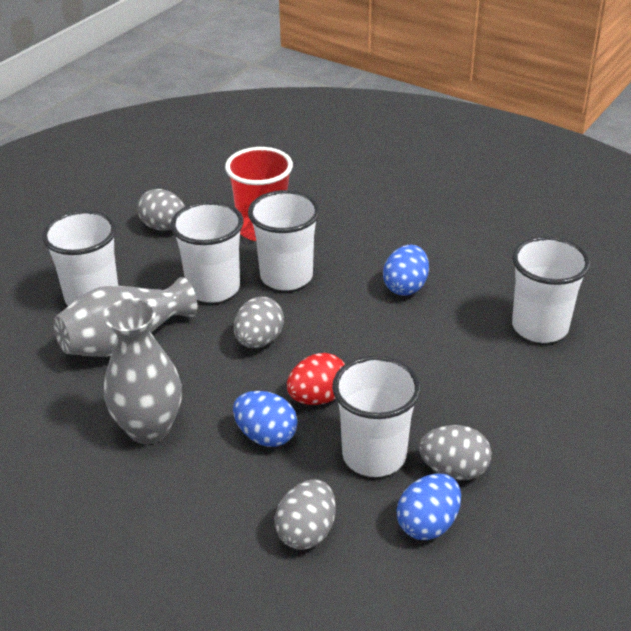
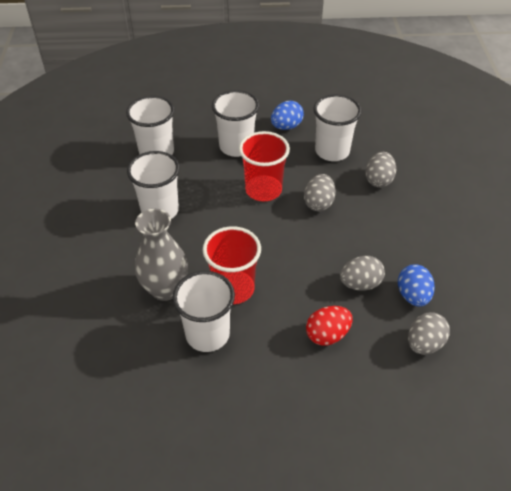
blue egg: [233,391,298,447] [383,245,429,296] [397,474,461,540] = 3 -> [271,101,304,130] [398,264,435,307] = 2
grey vase: [53,277,197,357] [104,298,182,444] = 2 -> [135,209,188,301] = 1
red cup: [225,147,293,241] = 1 -> [203,226,261,304] [239,131,290,201] = 2

